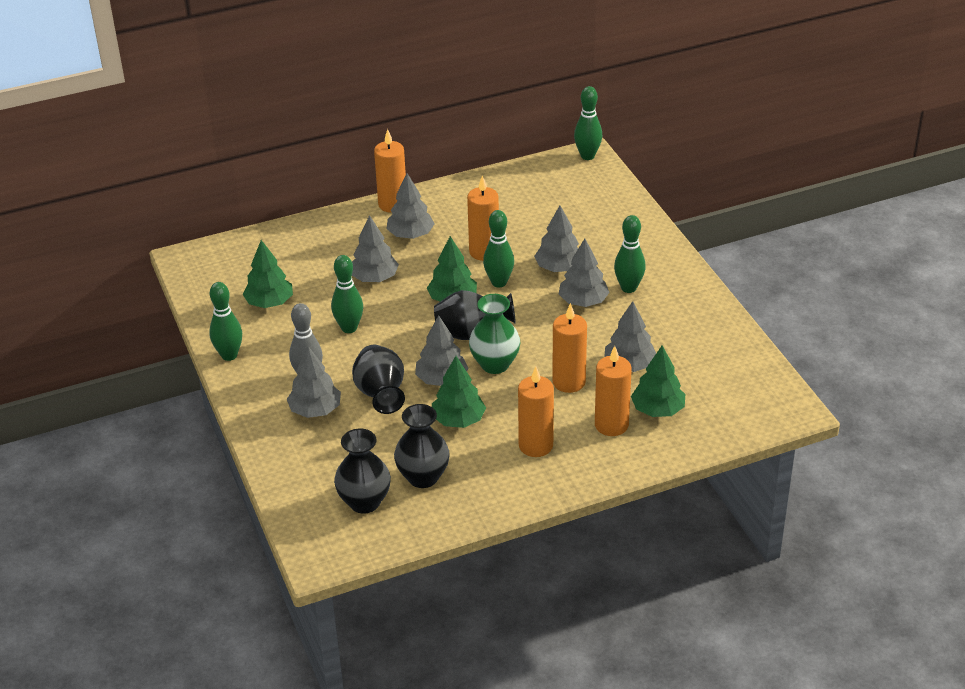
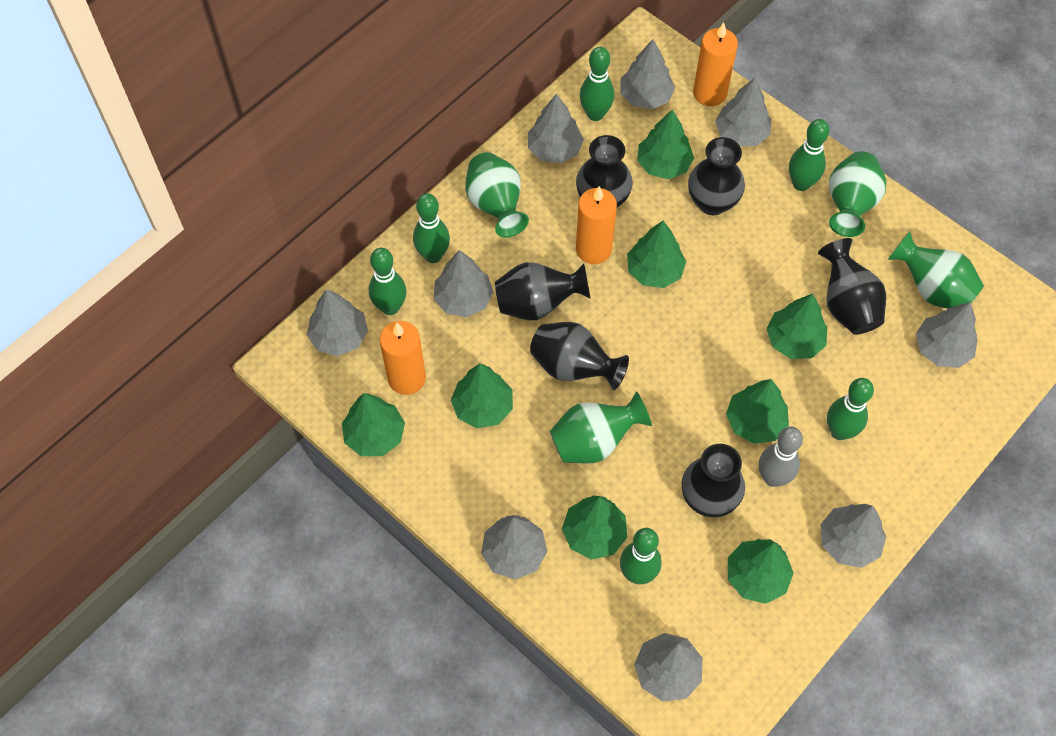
black vase: [334,429,391,514] [352,345,405,414] [394,404,450,488] [434,290,516,340] = 4 -> [495,262,590,320] [530,322,629,390] [576,135,633,207] [682,444,745,518] [688,137,745,215] [818,238,886,335] = 6
green bowling pin: [209,282,242,361] [331,255,363,333] [483,210,514,287] [574,86,602,160] [614,215,646,293] = 5 -> [369,248,407,315] [413,193,450,263] [580,47,614,121] [620,528,662,584] [789,119,829,191] [827,378,874,440] = 6
green tree: [242,240,293,308] [427,236,477,302] [432,356,486,428] [631,345,685,417] = 4 -> [342,393,405,456] [451,363,513,428] [562,495,627,559] [627,221,686,288] [637,110,694,179] [726,379,789,444] [728,539,794,604] [767,293,827,359] = 8
green vase: [469,294,520,374] = 1 -> [465,152,529,237] [550,391,652,463] [829,151,886,237] [888,231,984,309] = 4
grey tree: [287,346,341,418] [352,215,399,282] [387,173,434,239] [415,315,468,386] [534,206,579,272] [559,239,610,307] [604,301,656,372] = 7 -> [307,289,368,356] [434,250,493,317] [481,515,547,579] [528,94,584,163] [620,39,675,109] [634,633,702,701] [715,78,771,146] [820,504,886,568] [916,302,978,368] = 9
orange candle: [374,129,406,213] [467,176,499,261] [518,367,554,457] [552,303,587,393] [595,346,632,436] = 5 -> [380,321,426,395] [576,186,617,264] [693,22,738,106] = 3

